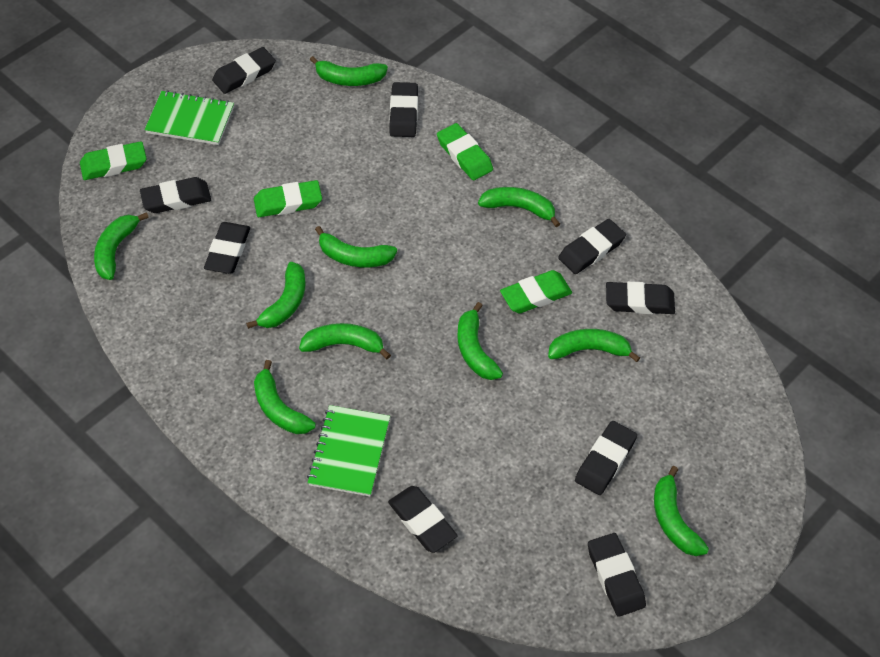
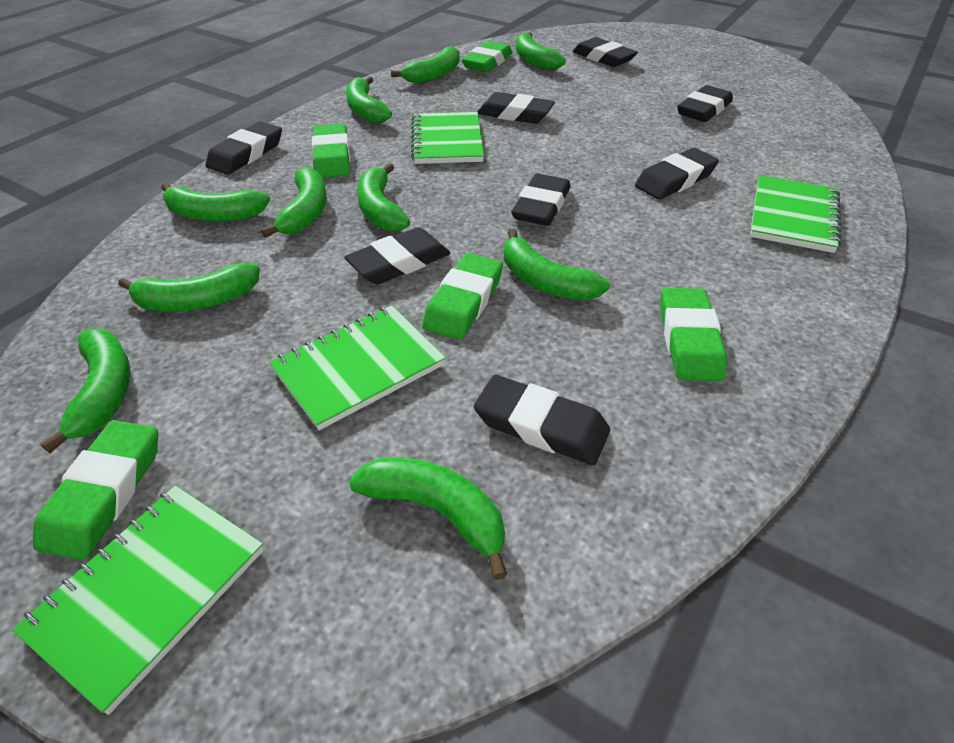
black eraser: [140,177,211,213] [204,222,250,274] [212,47,276,94] [388,486,458,553] [389,82,418,137] [558,219,626,274] [575,421,637,495] [588,533,646,617] [606,281,675,314] = 9 -> [205,121,282,175] [344,227,451,284] [474,375,610,465] [477,92,555,124] [511,174,571,226] [573,37,638,67] [635,148,719,200] [677,85,733,122] = 8
green eraser: [80,141,147,180] [254,180,322,217] [437,123,493,180] [500,270,572,313] = 4 -> [33,420,158,560] [312,124,350,178] [422,253,503,340] [462,41,512,72] [660,288,727,381] = 5
green notebook: [144,90,234,145] [307,405,390,496] = 2 -> [12,486,264,715] [269,306,445,430] [411,112,484,164] [750,175,841,253] = 4

